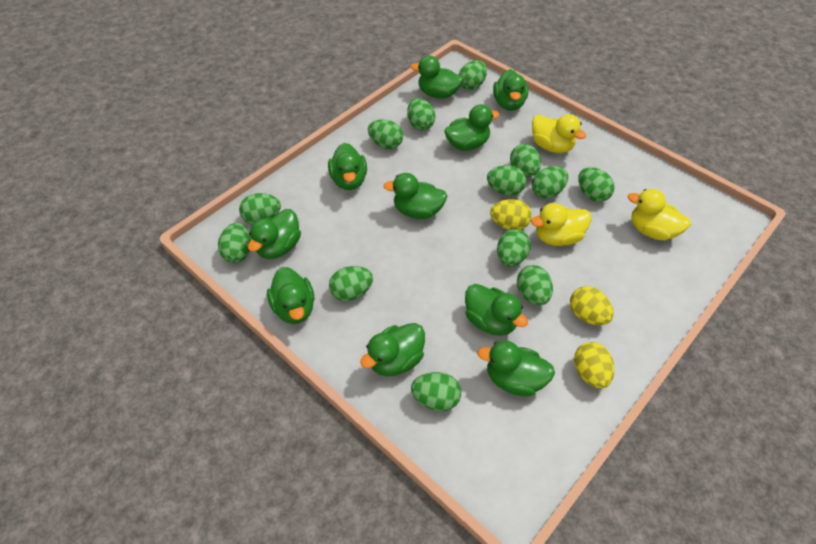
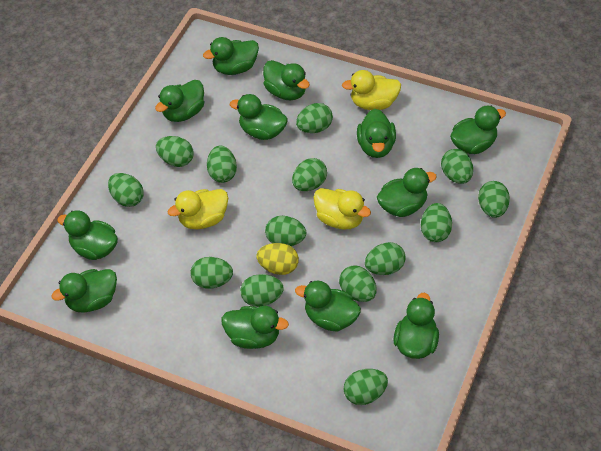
green duck: [248,209,301,259] [267,267,314,324] [328,143,367,190] [360,323,425,376] [383,173,447,219] [411,56,464,99] [444,104,499,151] [465,284,528,336] [477,340,555,396] [493,69,528,111] = 10 -> [51,269,117,313] [57,210,118,260] [155,80,204,122] [203,37,259,75] [221,306,289,349] [230,94,288,140] [263,60,310,101] [295,281,361,332] [357,109,396,158] [377,168,437,217] [393,293,439,359] [450,106,506,154] = 12
green egg: [218,223,251,263] [239,193,281,224] [329,266,373,301] [368,119,403,149] [407,98,435,130] [411,372,461,411] [459,60,487,90] [487,165,527,196] [497,229,531,267] [510,144,541,177] [517,265,553,306] [532,166,568,198] [578,167,615,202] = 13 -> [108,173,144,207] [156,136,194,167] [191,257,233,289] [207,146,237,183] [241,274,284,307] [265,216,306,246] [292,158,327,191] [296,103,333,133] [339,265,377,302] [344,369,388,405] [365,242,405,275] [421,203,452,242] [441,149,473,184] [478,181,510,218] = 14
yellow egg: [490,199,532,230] [570,286,614,325] [574,342,614,388] = 3 -> [257,243,299,275] = 1

